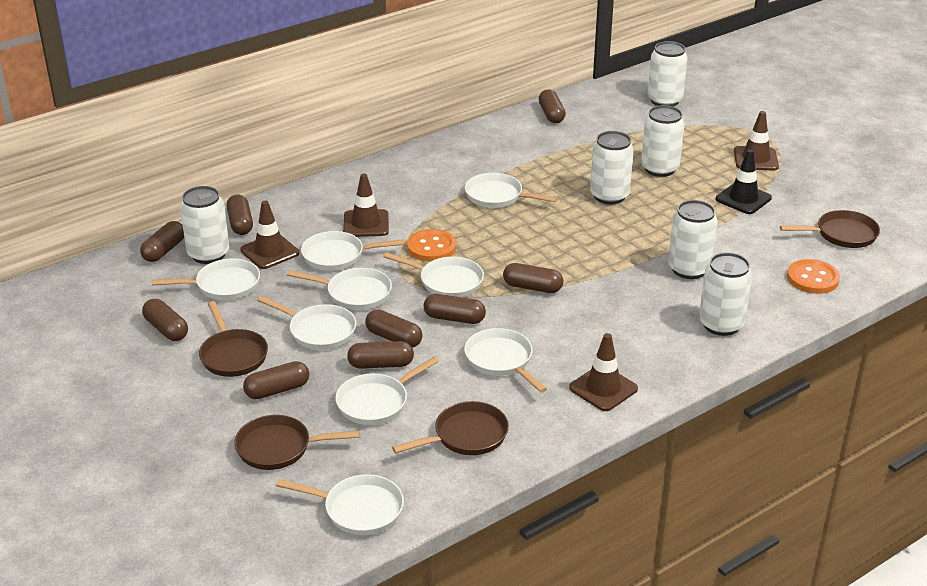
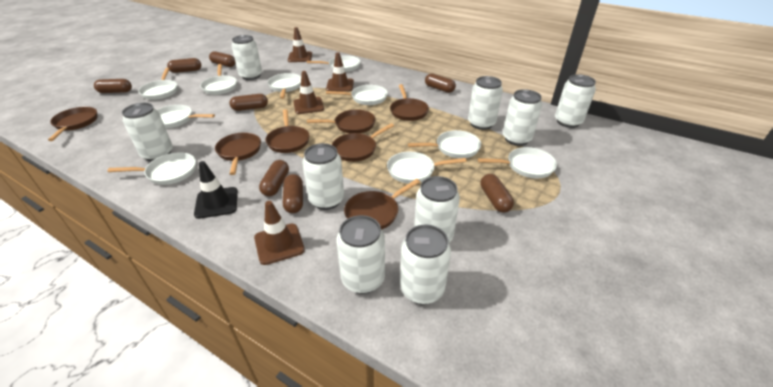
brown capsule: [140,221,184,262] [142,299,188,341] [227,194,253,235] [243,361,309,399] [347,341,414,369] [365,309,423,348] [423,294,486,324] [503,263,563,293] [539,89,566,123] = 9 -> [94,79,132,93] [167,58,201,73] [209,51,236,67] [229,94,268,111] [259,160,289,196] [283,174,303,213] [425,73,456,93] [480,174,514,213] = 8
brown pan: [199,301,268,377] [234,415,360,470] [392,401,509,455] [780,210,880,248] = 4 -> [48,107,98,141] [215,132,261,175] [265,109,309,153] [307,109,376,133] [332,123,394,162] [344,179,420,229] [390,84,429,121] = 7
orange button: [407,229,456,262] [787,259,840,294] = 2 -> none = 0
white can: [180,186,229,264] [590,131,634,204] [641,105,684,177] [648,41,688,107] [668,200,718,279] [699,252,752,336] = 6 -> [122,103,173,161] [232,35,262,80] [302,143,344,210] [336,215,385,294] [400,224,451,304] [414,176,460,242] [468,76,503,130] [503,89,542,146] [555,74,596,128] = 9
white pan: [151,258,260,300] [257,296,356,350] [276,474,404,535] [287,268,392,310] [301,231,405,271] [335,356,439,425] [383,252,484,297] [464,328,547,393] [465,173,558,208] = 9 -> [108,152,196,185] [138,68,177,100] [157,105,215,128] [200,64,237,95] [267,73,301,99] [307,55,361,72] [326,85,388,105] [387,152,467,183] [408,130,481,158] [478,147,557,178] = 10

